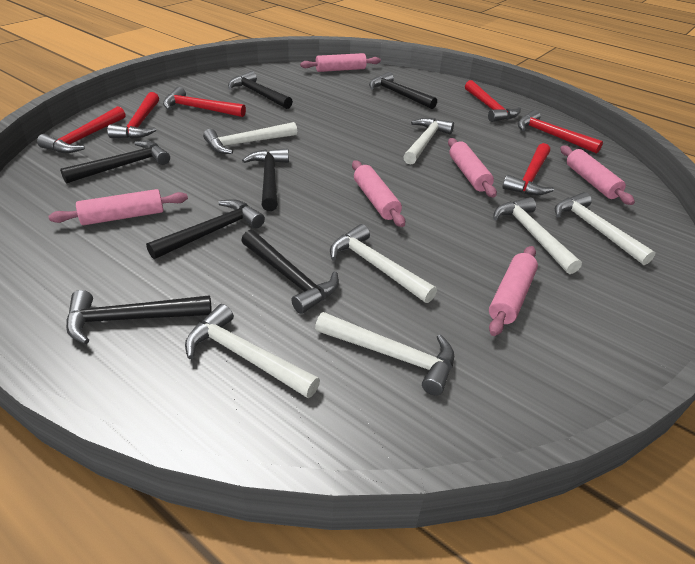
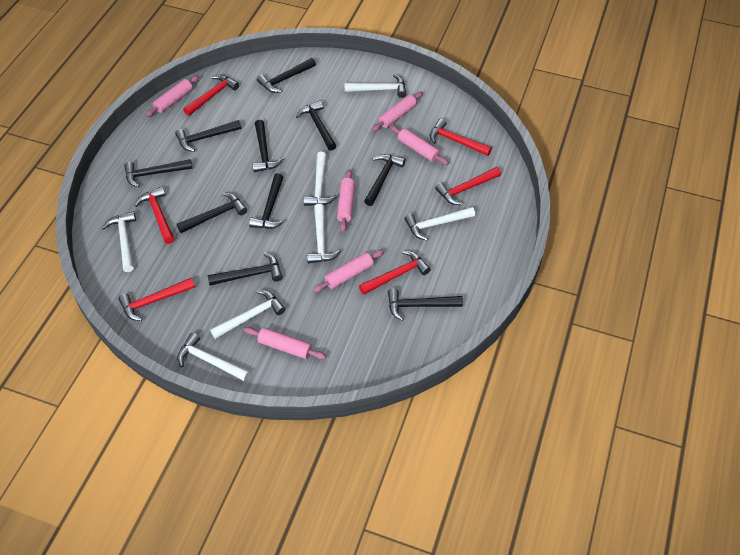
black hammer: [60,141,170,184] [66,290,212,344] [146,199,265,259] [228,71,293,109] [241,230,339,314] [242,148,289,211] [369,72,437,109] = 7 -> [124,159,193,187] [175,120,242,152] [177,193,247,233] [208,253,283,285] [249,173,284,229] [252,120,283,172] [257,58,316,93] [296,101,336,151] [364,154,405,206] [388,288,463,321] = 10

